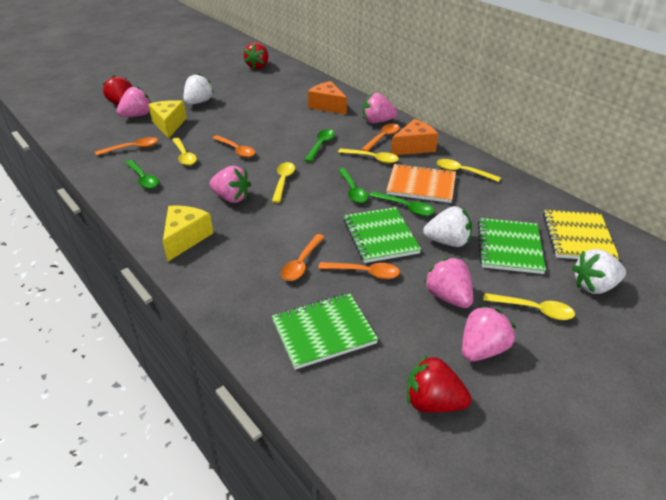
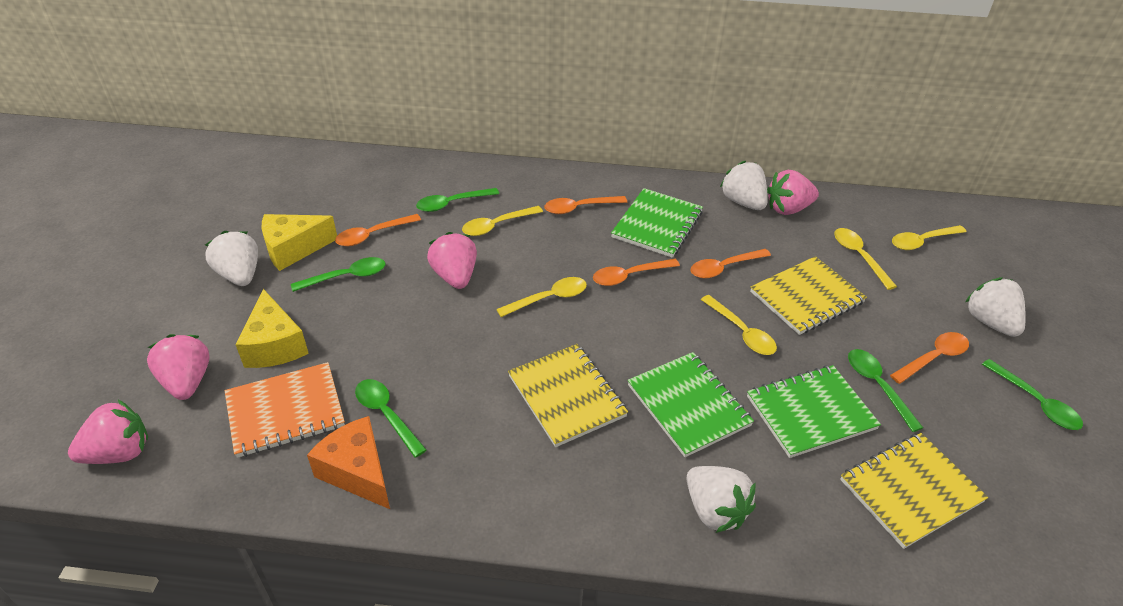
green spoon: [125,160,159,189] [304,129,335,162] [338,168,368,203] [369,191,435,216] = 4 -> [291,257,386,292] [355,379,427,458] [416,188,499,212] [848,349,923,432] [982,359,1083,430] = 5
orange cheese: [308,81,347,115] [391,119,438,155] = 2 -> [307,416,390,509] = 1
pink strawberry: [117,86,151,117] [209,166,251,203] [363,93,398,123] [424,257,473,308] [462,305,516,361] = 5 -> [68,400,148,464] [147,334,210,400] [427,232,477,289] [767,170,819,215] = 4
red strawberry: [103,75,132,105] [244,42,268,69] [407,355,472,413] = 3 -> none = 0
white strawberry: [183,73,214,105] [423,206,472,247] [572,249,626,294] = 3 -> [205,231,258,286] [687,466,756,533] [720,161,768,210] [965,277,1026,337] = 4
yellow notebook: [543,210,620,259] = 1 -> [508,344,628,447] [750,256,867,335] [840,433,988,549] = 3

